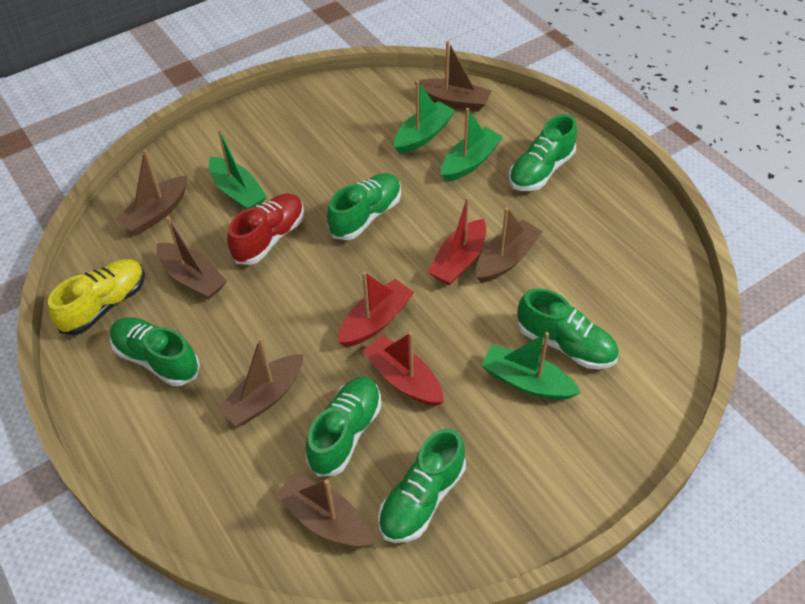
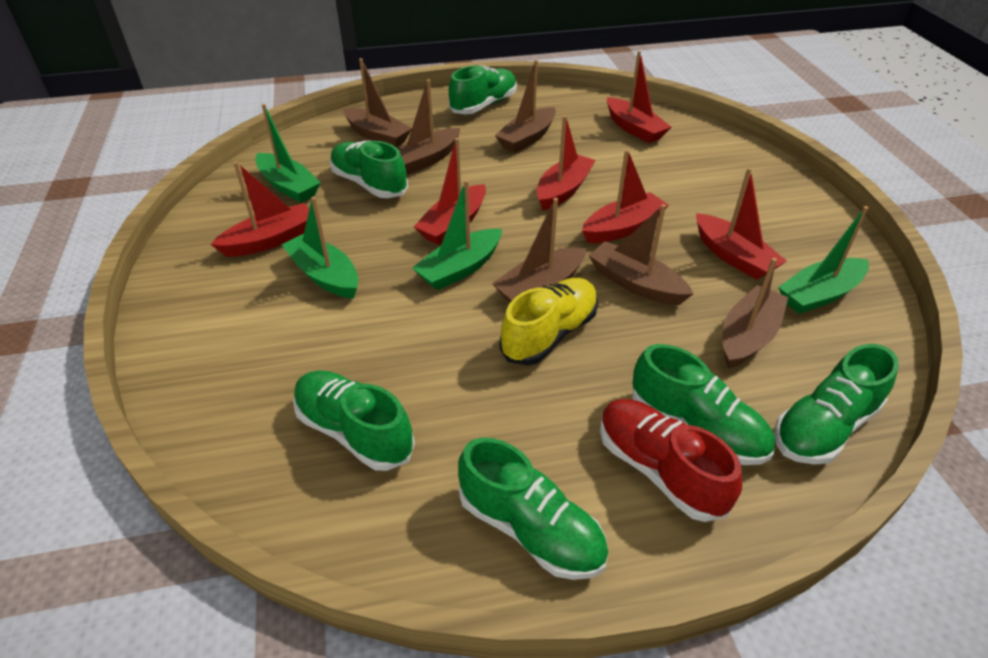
red boat: [338,272,414,347] [362,332,444,406] [428,197,486,285] = 3 -> [210,161,309,257] [414,138,486,245] [536,115,596,211] [582,150,669,243] [607,51,671,143] [696,168,787,280] = 6

